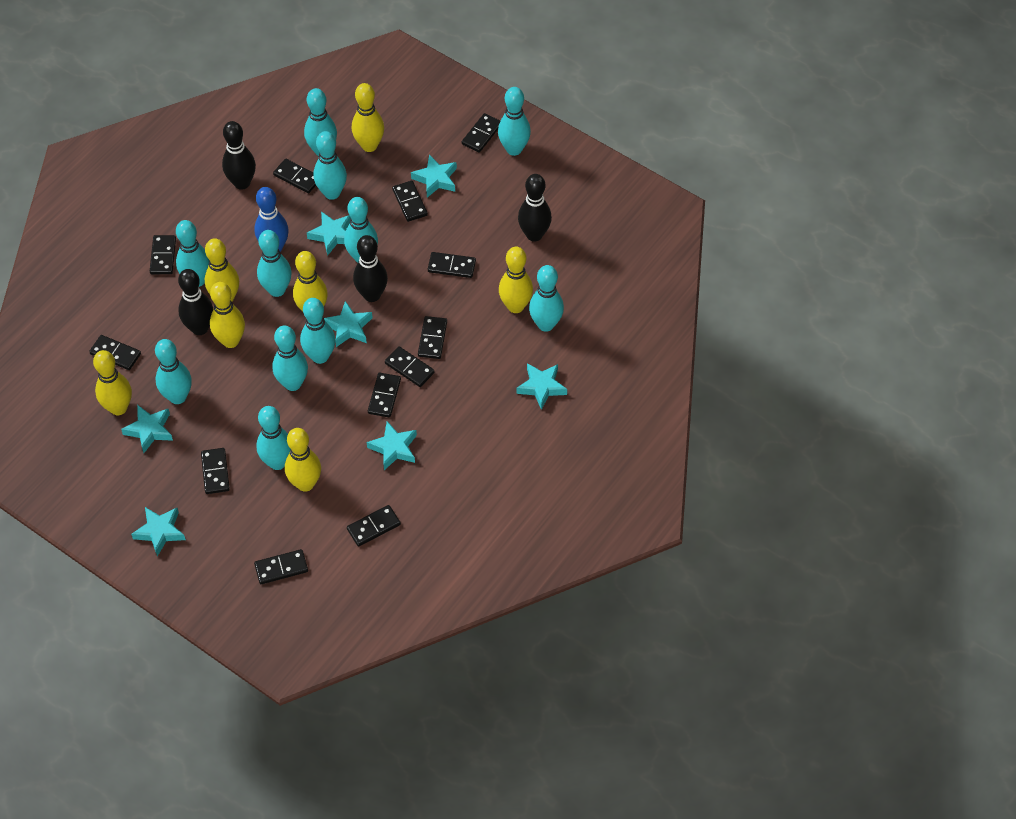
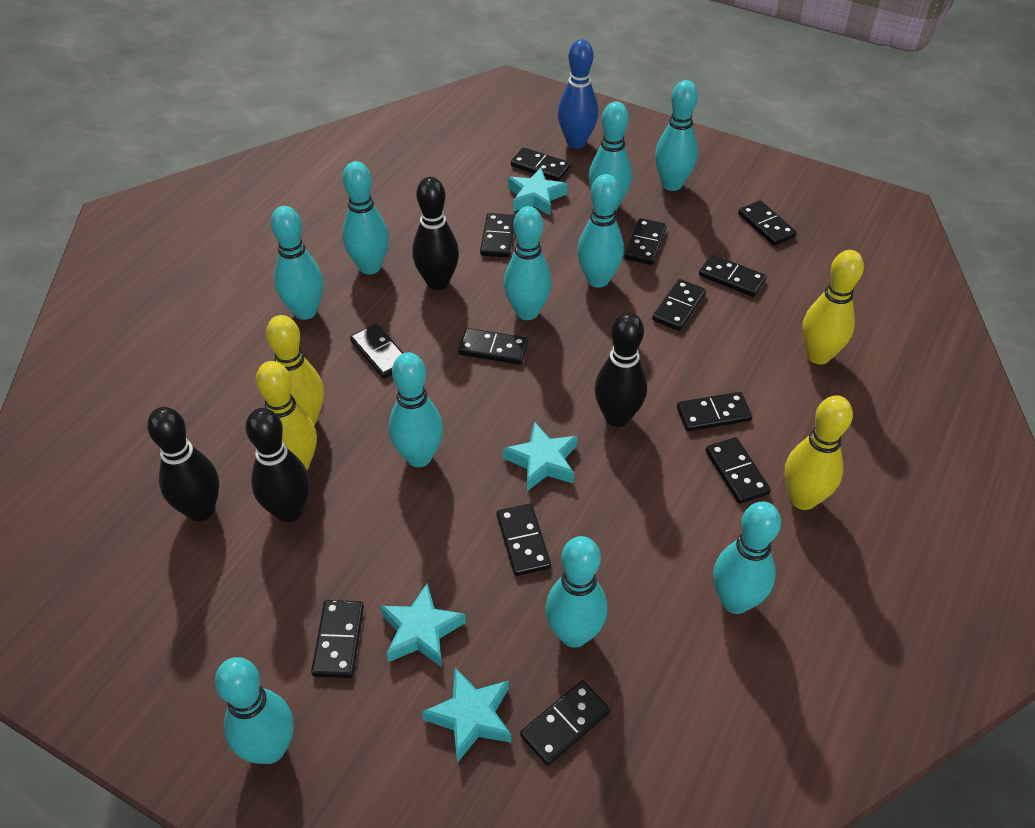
black domino: [89,335,141,370] [150,235,176,274] [201,448,230,494] [254,549,308,584] [273,159,316,193] [347,505,401,547] [368,373,401,417] [385,346,435,387] [392,181,428,222] [418,316,447,359] [428,252,476,278] [462,113,500,153] = 12 -> [311,600,364,678] [350,324,403,379] [458,328,528,365] [480,213,515,257] [497,504,551,576] [511,147,571,181] [520,680,610,766] [624,218,667,265] [652,279,706,331] [677,392,752,432] [699,254,767,297] [706,437,771,504] [738,200,797,246] = 13
turquoise bowling pin: [155,339,192,404] [176,220,209,287] [256,406,291,470] [257,230,292,297] [272,325,308,391] [300,298,336,364] [304,88,337,156] [314,131,347,200] [344,197,378,263] [498,87,531,156] [529,265,564,332] = 11 -> [215,657,294,764] [271,206,323,320] [342,161,389,275] [389,352,443,467] [504,206,552,320] [545,536,607,648] [577,174,624,288] [589,102,632,211] [655,80,698,191] [713,502,781,614] = 10
turquoise star: [121,405,173,453] [131,507,186,556] [307,211,351,256] [324,301,373,347] [367,421,417,470] [411,154,457,198] [517,363,567,410] = 7 -> [380,583,466,667] [422,668,511,763] [503,421,577,491] [508,168,568,215] = 4
yellow bowling pin: [93,350,132,415] [205,238,239,302] [210,282,245,348] [285,428,321,492] [293,251,328,312] [352,83,384,152] [499,247,533,313] = 7 -> [256,361,317,470] [266,315,324,425] [784,395,853,510] [802,250,864,364] = 4

